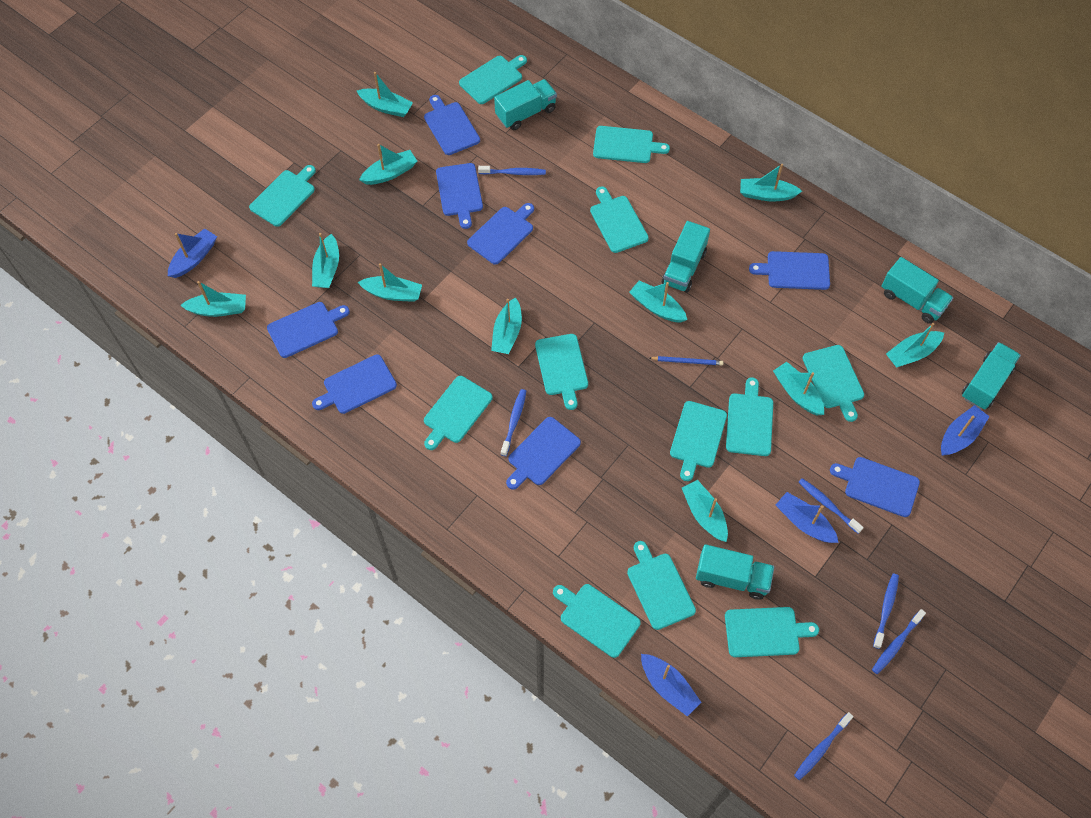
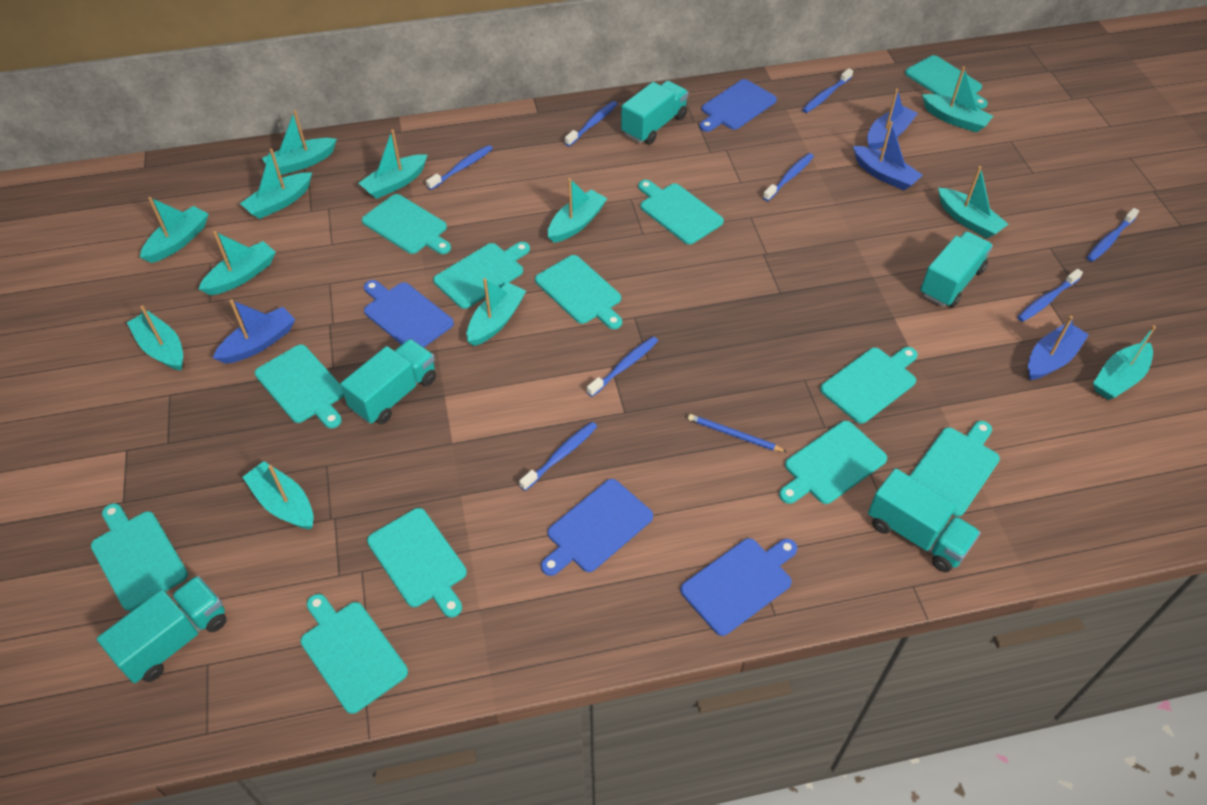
blue cutting board: [267,302,350,358] [312,354,397,414] [424,95,480,155] [436,163,483,229] [467,203,534,265] [506,417,581,490] [749,251,830,290] [830,457,920,517] = 8 -> [364,280,454,347] [541,479,653,576] [680,538,797,636] [700,79,777,132] = 4
blue toothbrush: [478,166,546,175] [501,389,526,456] [794,712,854,780] [799,478,864,533] [872,609,926,674] [873,573,899,649] = 6 -> [426,145,493,190] [519,422,597,491] [565,101,618,146] [587,336,658,397] [763,153,814,201] [802,68,853,113] [1017,269,1083,322] [1087,208,1139,262] = 8
turquoise boat: [180,281,246,317] [312,233,339,288] [357,72,413,117] [358,263,422,302] [359,144,417,185] [491,297,522,354] [629,281,687,323] [682,480,728,542] [740,164,802,201] [773,362,824,415] [886,323,944,368] = 11 -> [127,305,183,371] [140,197,209,263] [199,231,276,295] [240,148,312,219] [243,461,313,530] [262,110,337,175] [359,129,428,199] [467,278,526,346] [548,178,608,243] [922,66,993,132] [938,166,1009,238] [1093,325,1156,400] = 12

